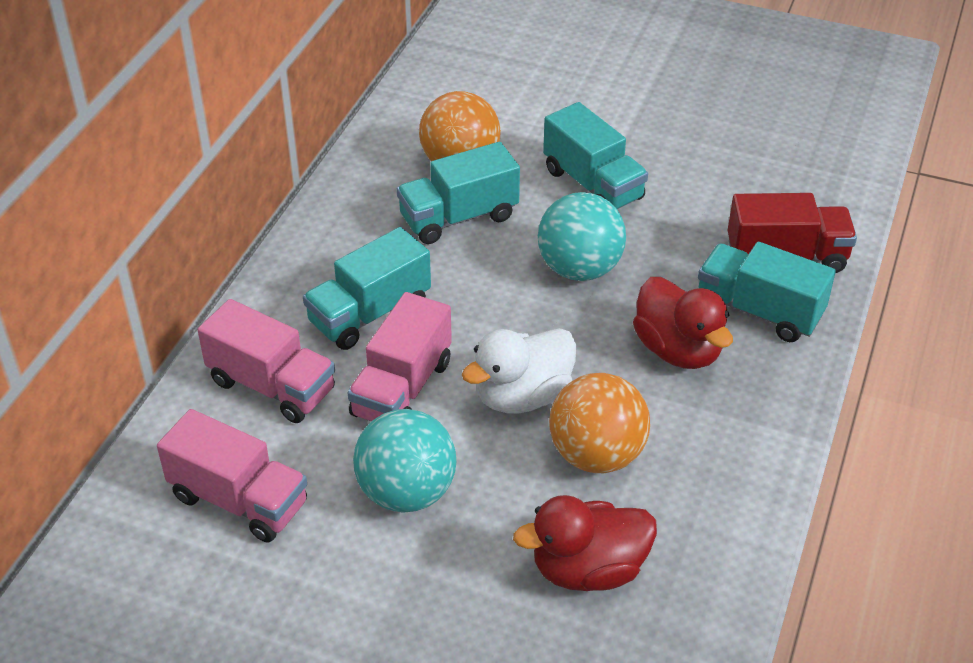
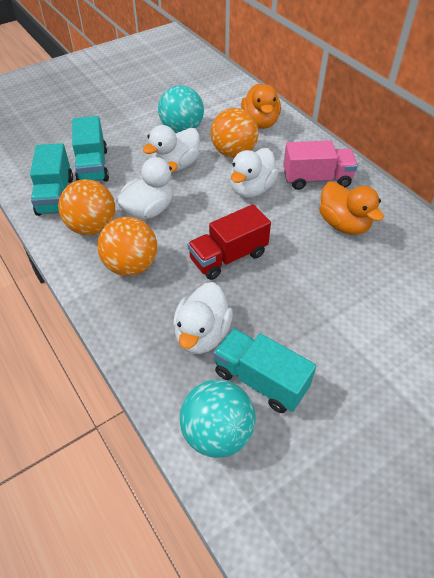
orange ball: [419,91,501,161] [549,373,650,473] = 2 -> [58,179,115,235] [97,217,157,276] [211,108,259,158] = 3
orange duck: none = 0 -> [241,84,281,129] [319,181,384,235] = 2
pink truck: [157,409,307,542] [197,299,335,423] [348,292,452,421] = 3 -> [283,140,358,190] = 1
red duck: [513,495,657,591] [633,277,733,369] = 2 -> none = 0
turquoise truck: [303,227,431,350] [397,142,520,244] [543,102,648,209] [698,242,836,342] = 4 -> [30,143,73,216] [72,116,109,182] [213,328,316,413] = 3
white duck: [462,328,576,413] = 1 -> [116,157,178,219] [143,125,200,172] [173,282,233,354] [230,148,279,198] = 4

